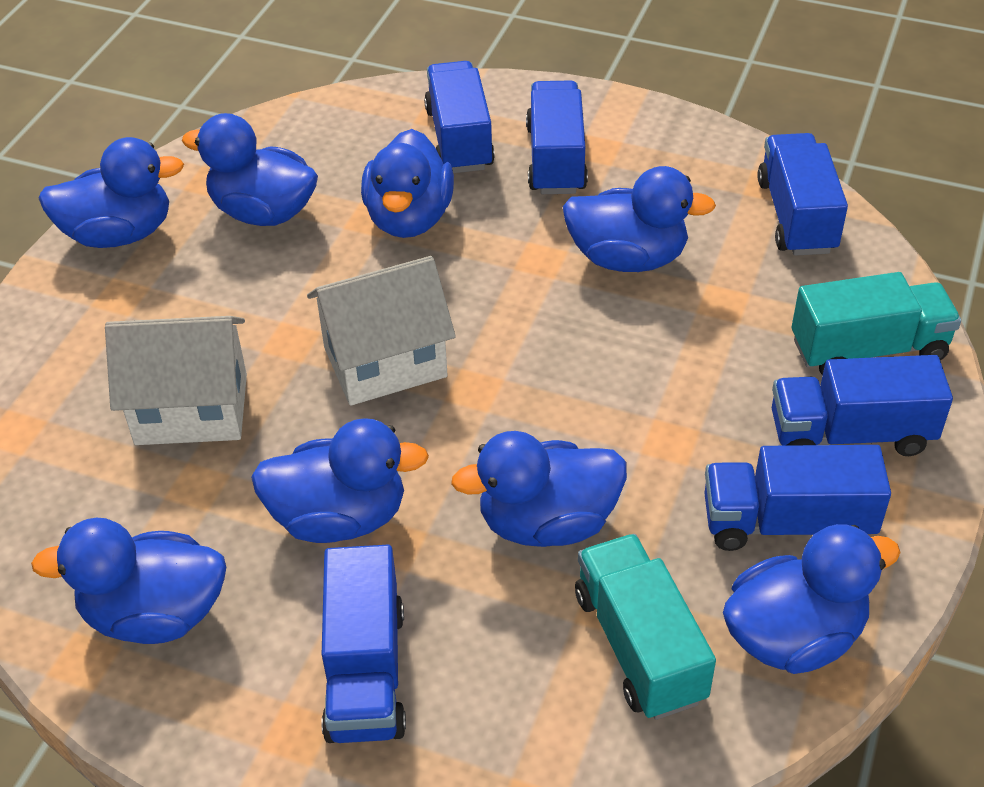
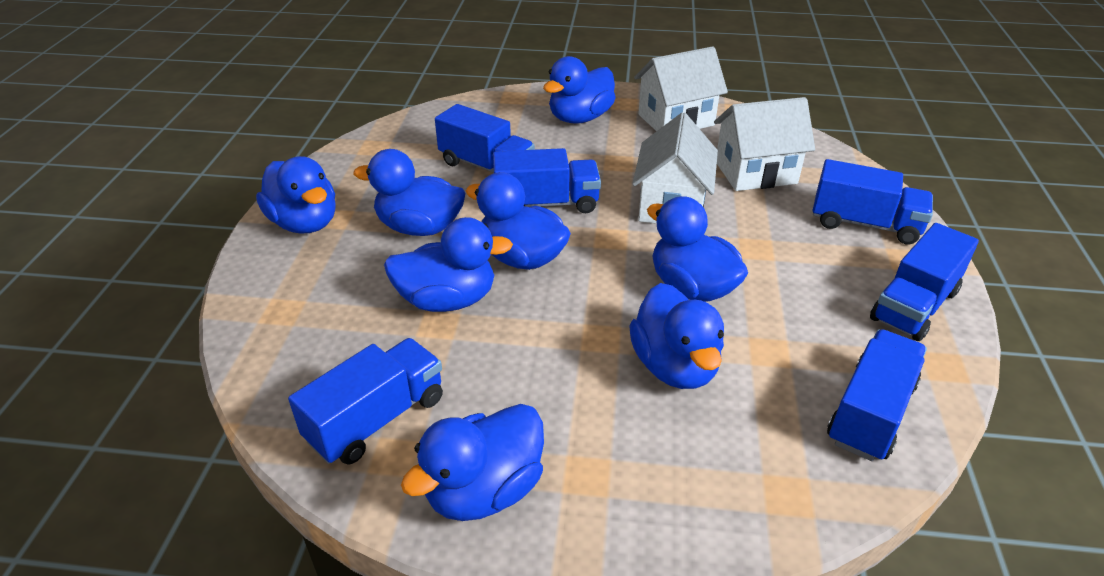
turquoise truck: [575,534,716,720] [792,272,961,375] = 2 -> none = 0
white house: [105,316,247,445] [307,256,456,406] = 2 -> [632,112,718,224] [634,46,728,131] [714,97,815,191] = 3

